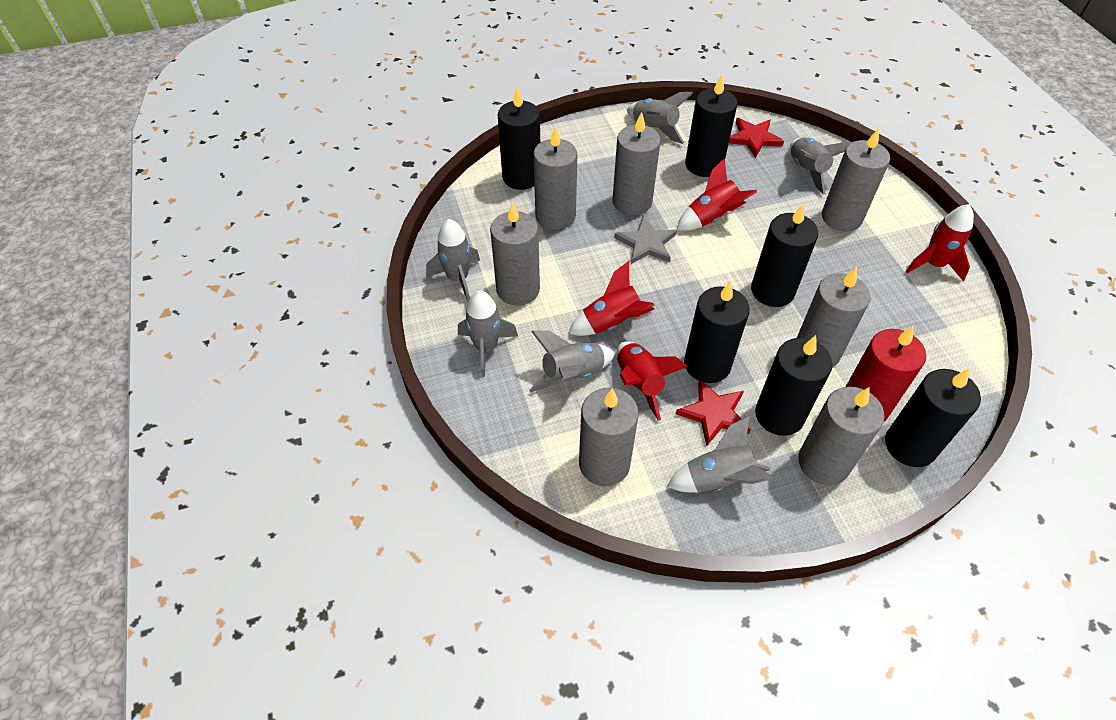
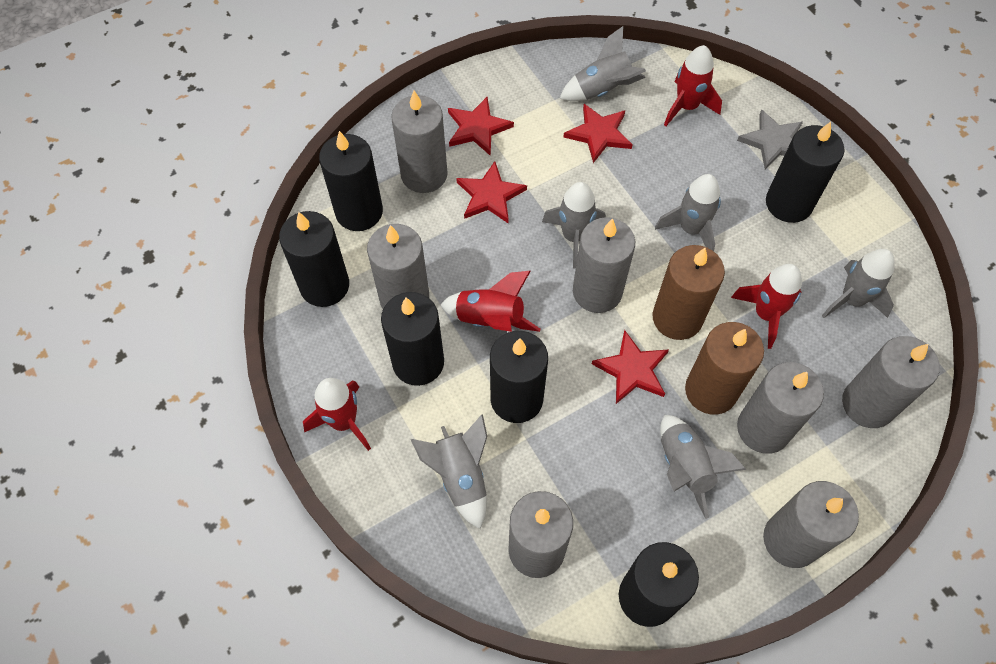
brown candle: none = 0 -> [653,245,725,340] [685,322,764,415] = 2
red candle: [846,326,926,422] = 1 -> none = 0
red star: [676,379,751,446] [729,118,784,158] = 2 -> [448,97,514,156] [456,161,527,224] [563,104,633,163] [592,330,669,404] = 4

